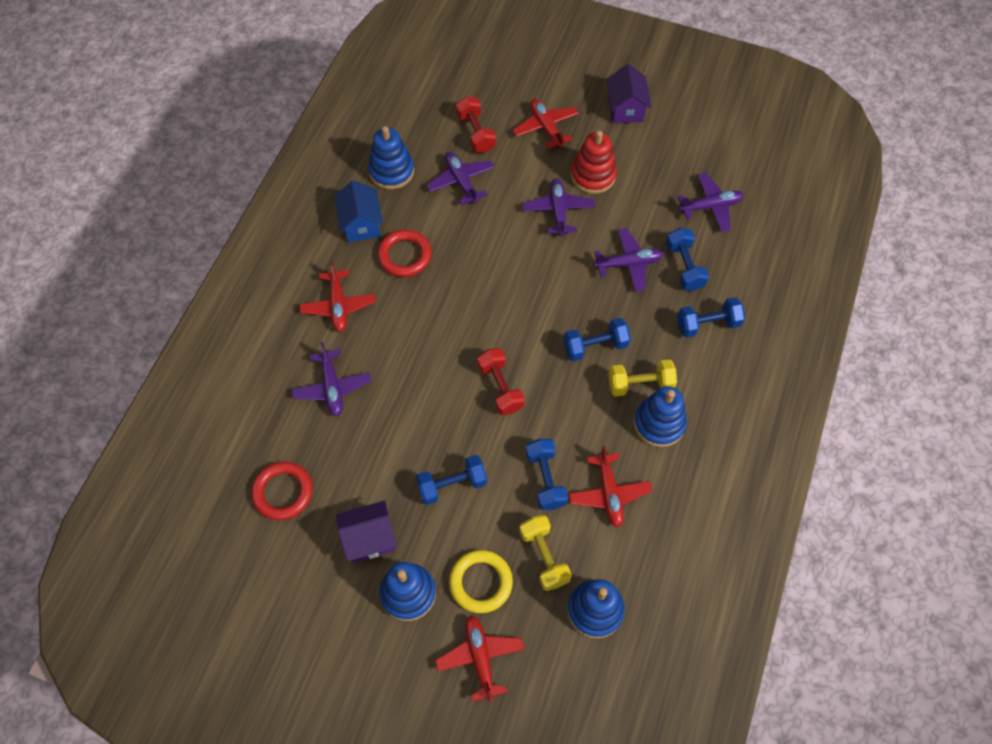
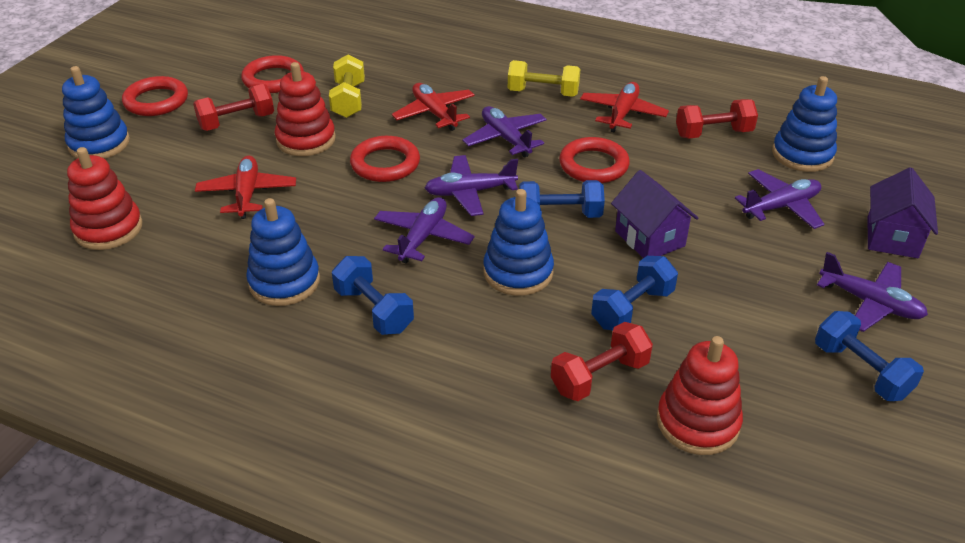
blue dumbbell: [416,455,487,505] [526,439,568,510] [563,318,631,361] [666,228,709,291] [677,297,745,338] = 5 -> [332,256,414,335] [519,180,605,218] [591,256,678,330] [815,311,924,401] = 4
blue house: [334,180,383,242] = 1 -> none = 0
red dumbbell: [456,96,496,153] [477,348,525,415] = 2 -> [193,84,274,131] [551,322,653,401] [676,99,758,138] = 3
red plane: [299,261,376,332] [435,615,525,702] [513,98,578,149] [569,446,652,527] = 4 -> [195,155,296,219] [392,83,475,131] [580,82,669,132] = 3
red ring: [251,462,313,520] [377,229,432,277] = 2 -> [122,76,188,116] [241,55,304,93] [350,136,420,182] [559,137,630,183] = 4
red stacking toy: [571,131,617,194] = 1 -> [67,147,143,250] [275,62,336,156] [657,336,743,455] = 3
yellow ring: [449,550,513,613] = 1 -> none = 0

